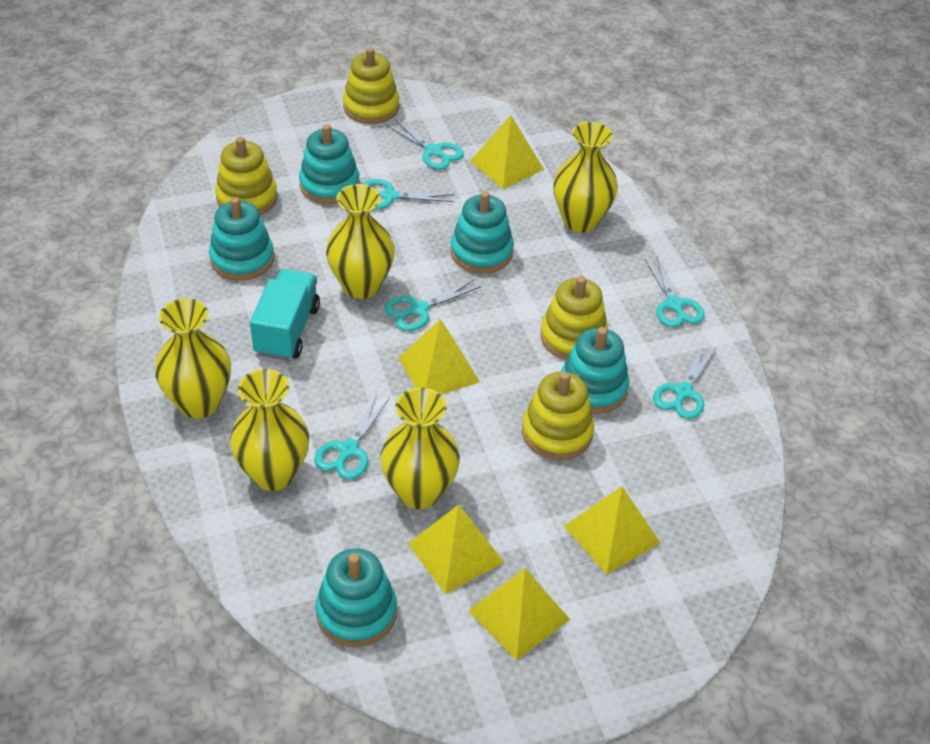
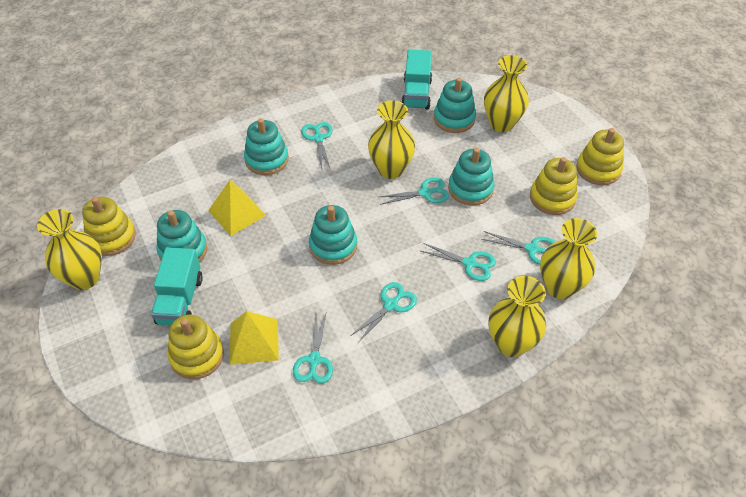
turquoise truck: [250,269,320,361] = 1 -> [151,247,203,325] [401,49,432,110] = 2
yellow pyramid: [398,319,480,394] [408,505,505,594] [468,568,570,661] [470,115,544,189] [564,486,660,575] = 5 -> [208,180,266,236] [230,311,279,365] = 2

